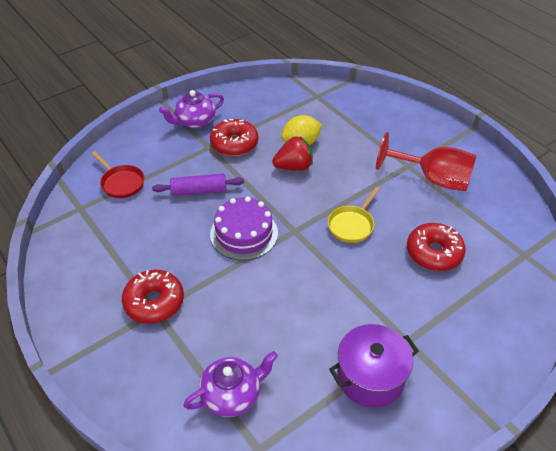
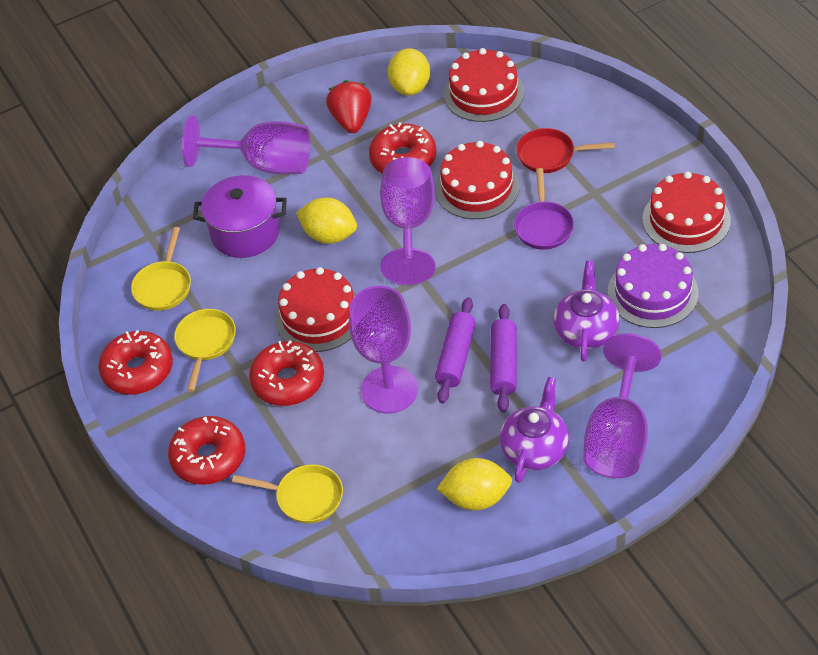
purple goblet: none = 0 -> [182,116,310,175] [349,286,418,414] [380,157,436,285] [583,333,661,478] = 4
purple pan: none = 0 -> [514,168,574,250] = 1
purple rolling pin: [152,173,244,196] = 1 -> [435,297,476,403] [490,304,517,412] = 2
red cake: none = 0 -> [275,267,356,352] [435,141,520,219] [444,48,524,122] [642,171,731,253] = 4
red donut: [122,270,184,324] [210,119,258,156] [407,223,466,271] = 3 -> [98,330,173,395] [168,416,245,485] [249,341,324,406] [369,122,436,174] = 4
red goblet: [376,132,477,191] = 1 -> none = 0
yellow lemon: [281,115,322,145] = 1 -> [296,197,357,244] [388,48,430,95] [437,458,512,510] = 3
yellow pan: [328,187,380,243] = 1 -> [131,227,191,311] [174,309,236,392] [232,464,343,524] = 3

